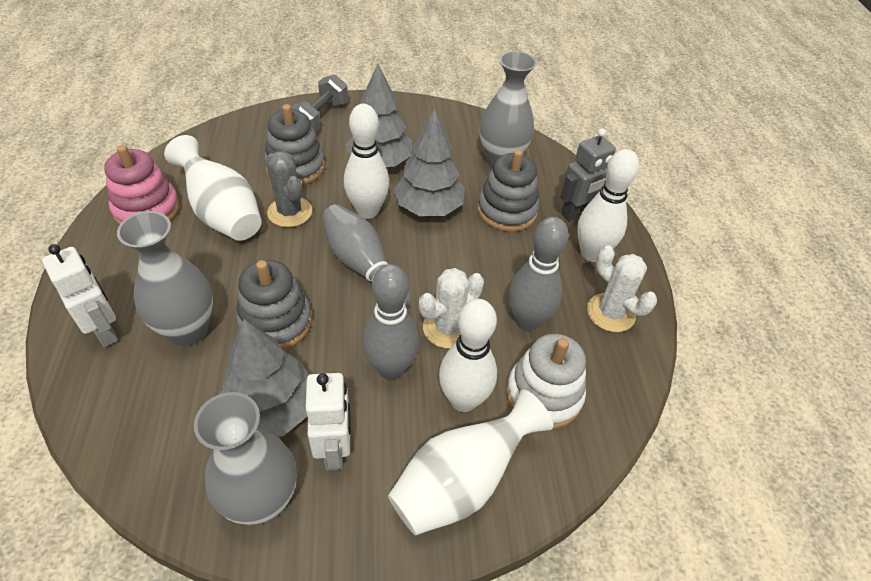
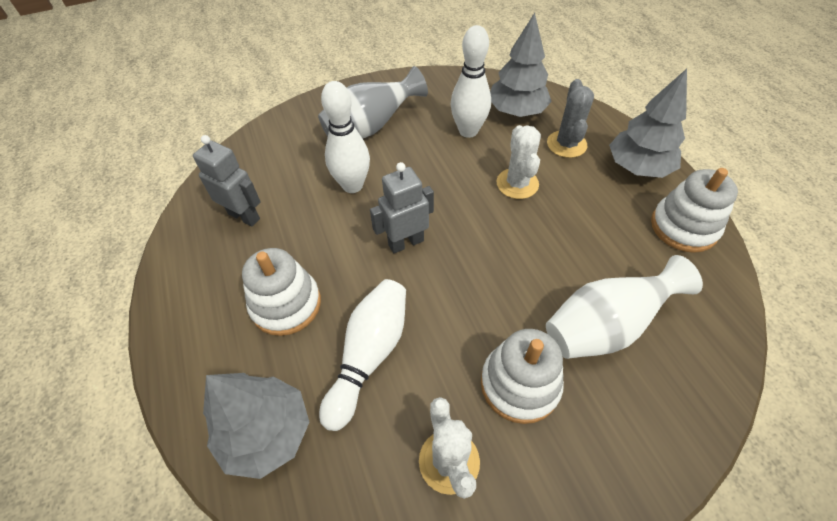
grey bowling pin: [322,204,411,308] [362,264,419,380] [509,217,569,331] = 3 -> none = 0
grey dumbbell: [291,74,348,132] = 1 -> none = 0
grey robot: [561,128,616,221] = 1 -> [193,135,261,226] [370,162,434,253] = 2
grey stacking toy: [236,260,312,350] [264,104,325,185] [477,149,539,232] = 3 -> none = 0
grey vase: [117,211,213,346] [194,392,296,525] [480,51,536,168] = 3 -> [318,66,428,138] = 1
pink stacking toy: [104,145,180,225] = 1 -> none = 0
white robot: [42,244,118,347] [305,373,351,470] = 2 -> none = 0
white stacking toy: [506,334,586,429] = 1 -> [242,248,321,336] [481,329,564,424] [651,168,738,253] = 3
white vase: [164,135,262,241] [388,390,553,536] = 2 -> [546,255,703,359] = 1

